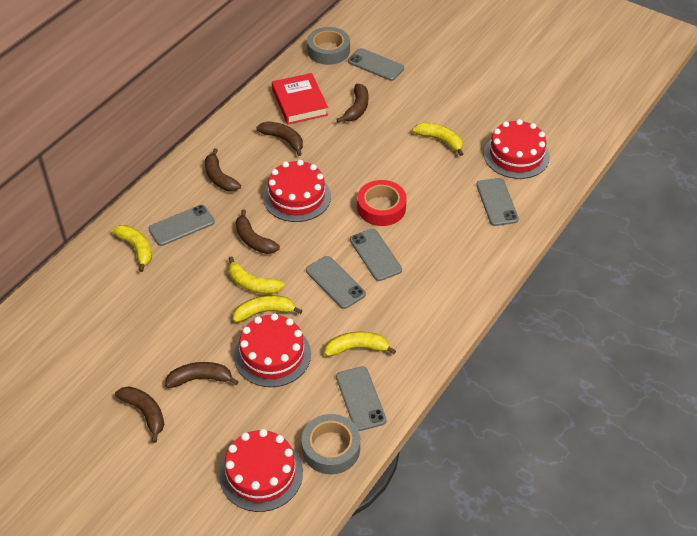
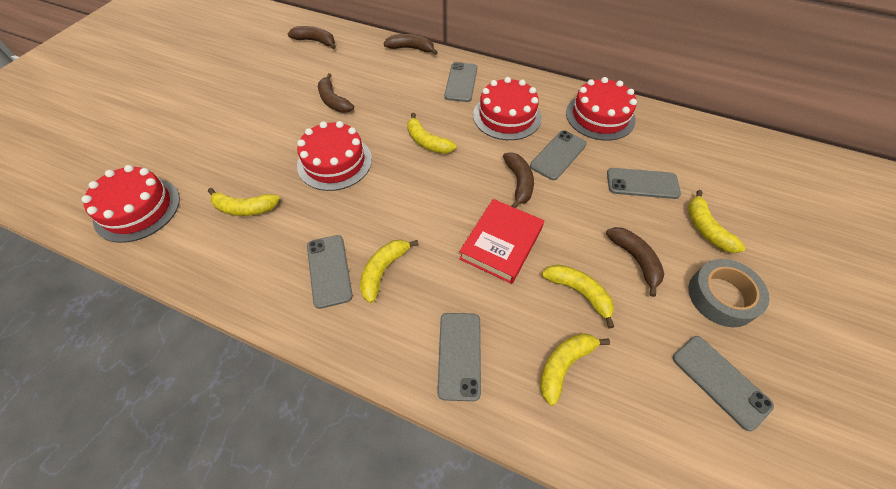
brown banana: [115,386,164,443] [165,362,239,388] [205,148,241,191] [235,209,280,254] [256,121,303,156] [336,84,368,122] = 6 -> [288,26,335,49] [318,73,354,113] [384,34,438,55] [503,152,534,208] [606,227,664,297] = 5
grey tape: [302,414,360,474] [307,27,350,65] = 2 -> [689,259,770,327] = 1
red tape: [357,180,407,226] = 1 -> none = 0
yellow banana: [112,225,152,272] [228,256,284,294] [233,295,303,322] [325,331,396,356] [412,123,463,156] = 5 -> [208,188,280,216] [360,240,419,303] [407,113,456,154] [540,333,610,406] [542,264,614,328] [688,190,745,253] = 6

